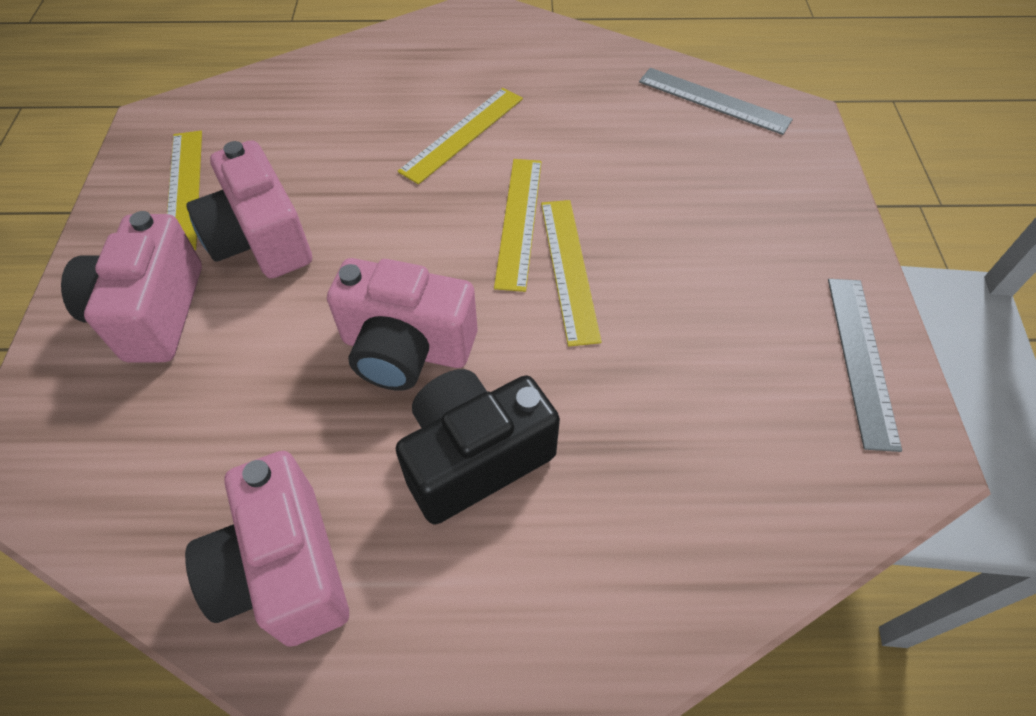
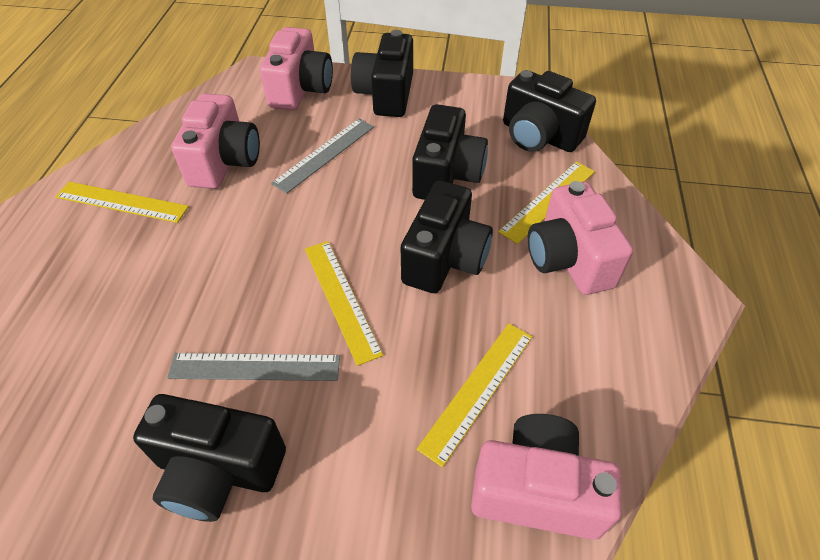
black camera: [396,369,560,525] = 1 -> [133,394,286,522] [351,30,413,117] [401,180,493,293] [412,104,488,200] [503,70,596,152] = 5

